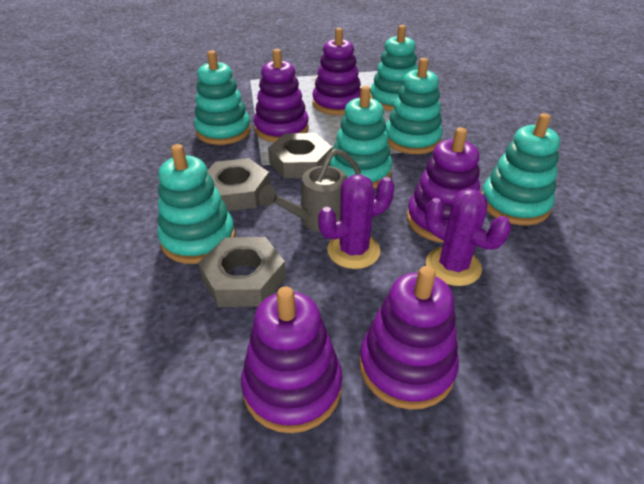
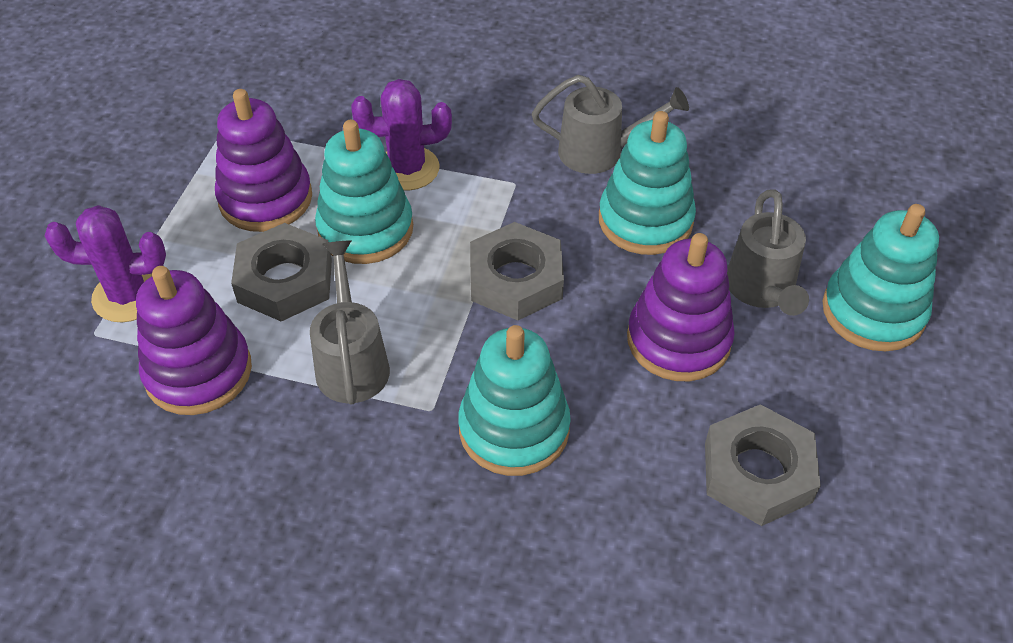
grey watering can: [259,149,361,232] = 1 -> [310,240,390,405] [532,75,689,174] [727,189,809,316] = 3
purple stacking toy: [241,286,342,433] [254,49,309,142] [312,28,361,115] [359,266,459,410] [407,127,480,243] = 5 -> [136,266,252,415] [215,89,312,232] [627,233,735,381] = 3
turquoise stacking toy: [158,144,235,264] [194,50,251,145] [330,86,392,189] [370,25,418,111] [385,58,443,154] [481,113,560,225] = 6 -> [315,120,413,264] [458,325,571,476] [599,111,696,255] [822,204,939,351] = 4

